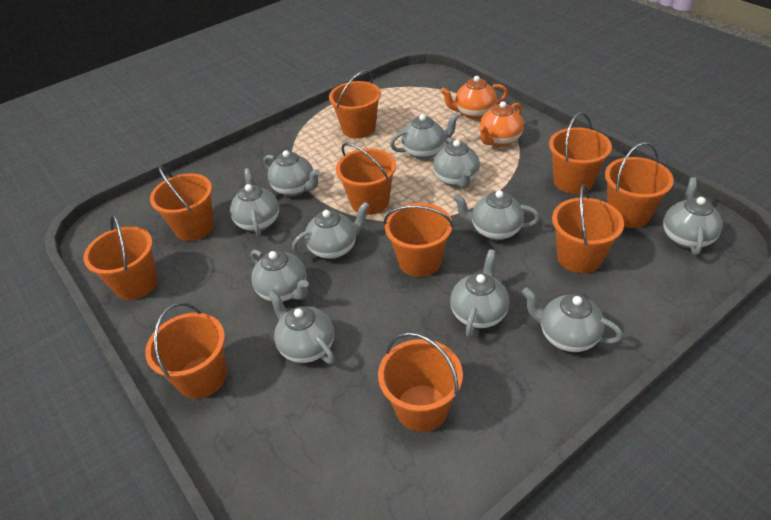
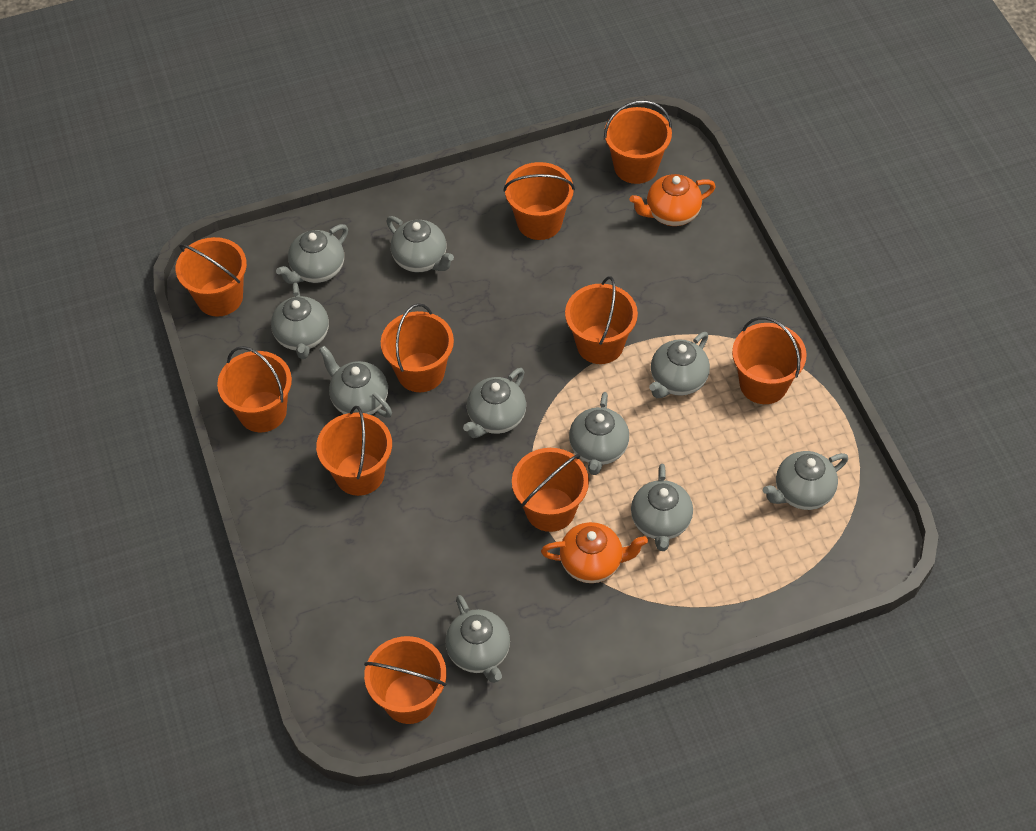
grey teapot: [230,168,279,236] [251,250,309,302] [263,150,320,196] [268,290,335,364] [292,202,370,259] [390,113,459,160] [433,137,480,188] [450,249,509,337] [453,190,540,240] [522,287,623,352] [663,177,722,255] = 11 -> [271,283,329,359] [276,224,348,284] [319,346,392,418] [386,216,454,272] [445,595,510,683] [463,368,526,438] [569,392,629,475] [631,464,693,551] [649,332,710,398] [763,451,848,510] = 10

